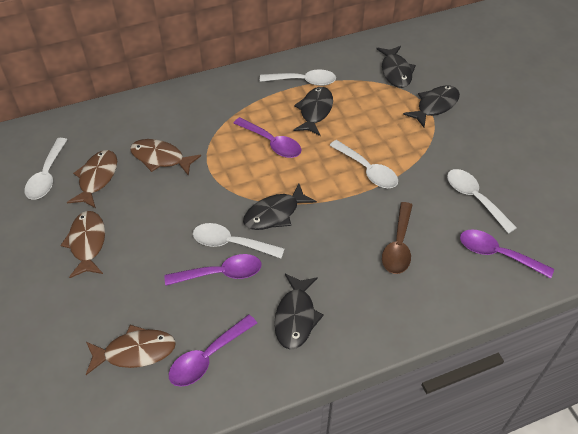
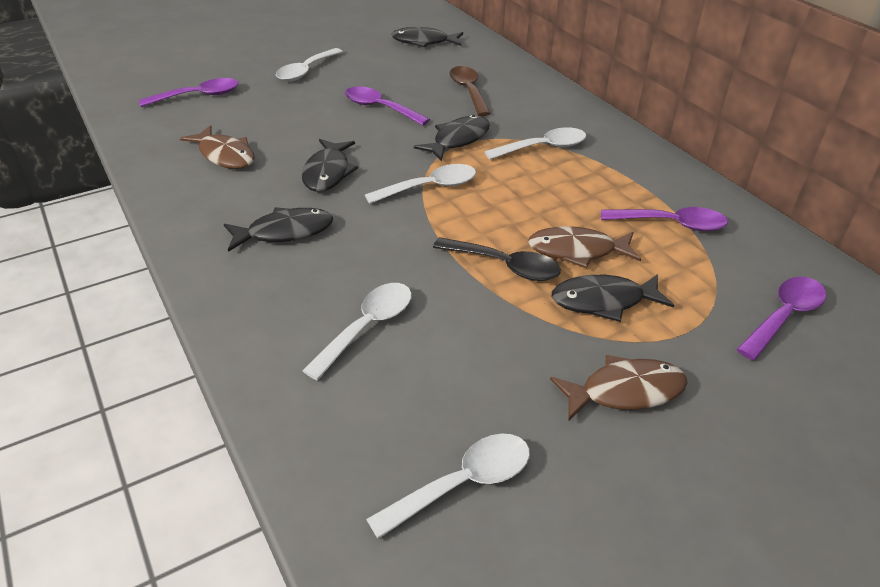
black spoon: none = 0 -> [433,237,561,281] = 1
brown fish: [60,211,105,278] [67,150,117,208] [86,325,176,375] [130,139,201,176] = 4 -> [180,125,255,169] [528,226,641,268] [550,355,688,420] = 3

